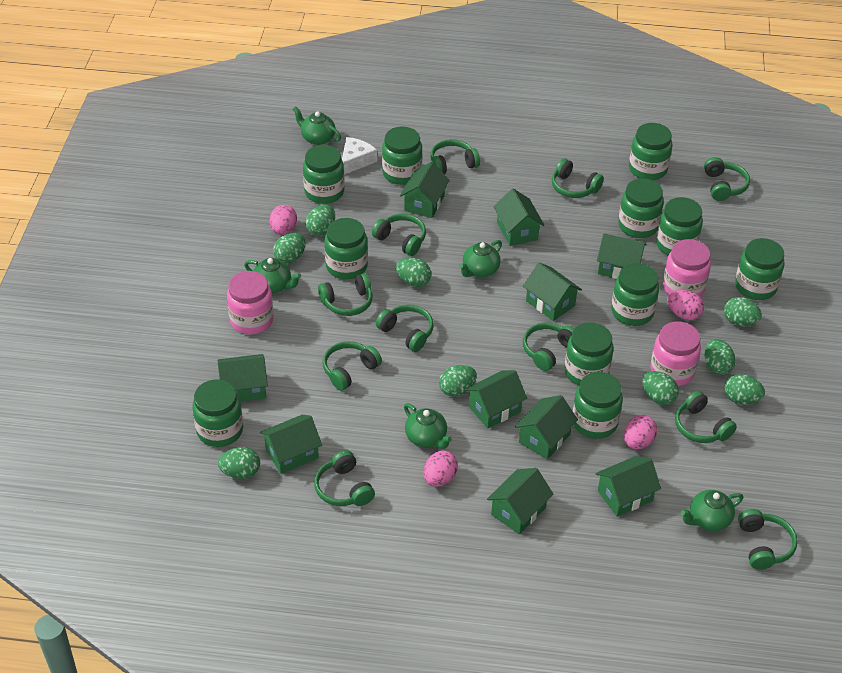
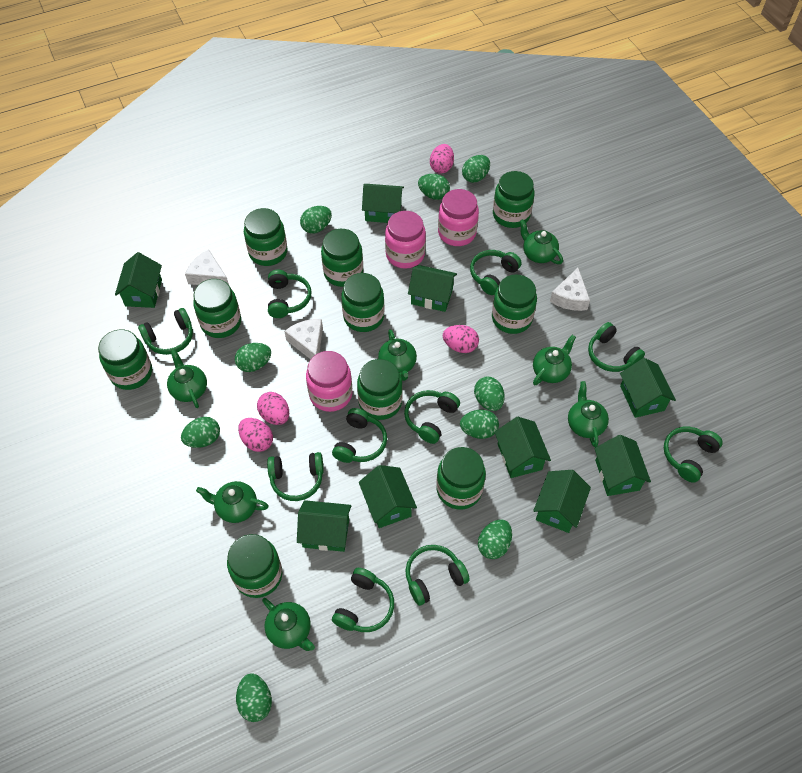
green headphones: [314,450,375,506] [318,273,373,316] [322,341,382,391] [372,214,426,256] [376,305,434,352] [430,139,480,174] [523,322,575,371] [552,158,604,198] [675,391,737,443] [704,157,750,201] [738,509,798,570] = 11 -> [138,308,193,355] [267,452,324,501] [268,270,312,318] [332,408,387,463] [332,568,394,632] [404,390,460,444] [406,545,470,606] [470,250,522,295] [588,322,645,372] [664,427,723,482] = 10
green house: [218,354,268,402] [260,415,322,474] [400,162,450,218] [465,370,527,428] [487,468,553,534] [494,189,544,246] [515,395,578,459] [523,262,582,321] [595,456,661,517] [597,233,647,279] = 10 -> [115,252,162,308] [297,500,351,552] [359,465,417,528] [362,184,404,223] [408,265,457,312] [495,417,551,478] [533,470,591,533] [594,435,651,496] [620,358,676,418] = 9
green jar: [192,379,243,447] [303,145,345,204] [324,218,368,279] [382,126,422,185] [565,322,614,386] [573,372,623,439] [611,263,659,326] [618,178,664,238] [629,123,673,180] [656,197,703,255] [735,238,784,300] = 11 -> [98,330,152,390] [193,279,241,338] [227,534,282,598] [244,208,287,266] [321,229,363,287] [341,273,384,332] [357,359,403,420] [436,447,486,509] [492,275,537,334] [493,171,535,228] = 10
green teapot: [244,258,301,293] [293,106,341,145] [404,403,452,449] [459,240,502,277] [681,490,743,531] = 5 -> [167,349,207,408] [196,481,269,523] [262,598,315,651] [378,329,417,381] [519,219,563,264] [533,335,576,385] [568,381,609,447] = 7
white cheese: [342,137,377,175] = 1 -> [185,250,229,285] [284,319,323,359] [550,268,590,311] = 3

